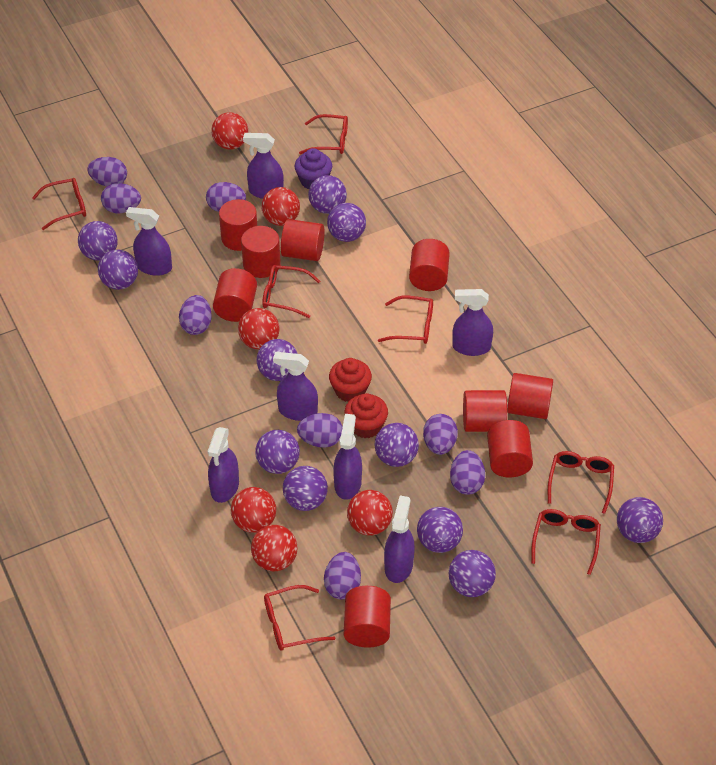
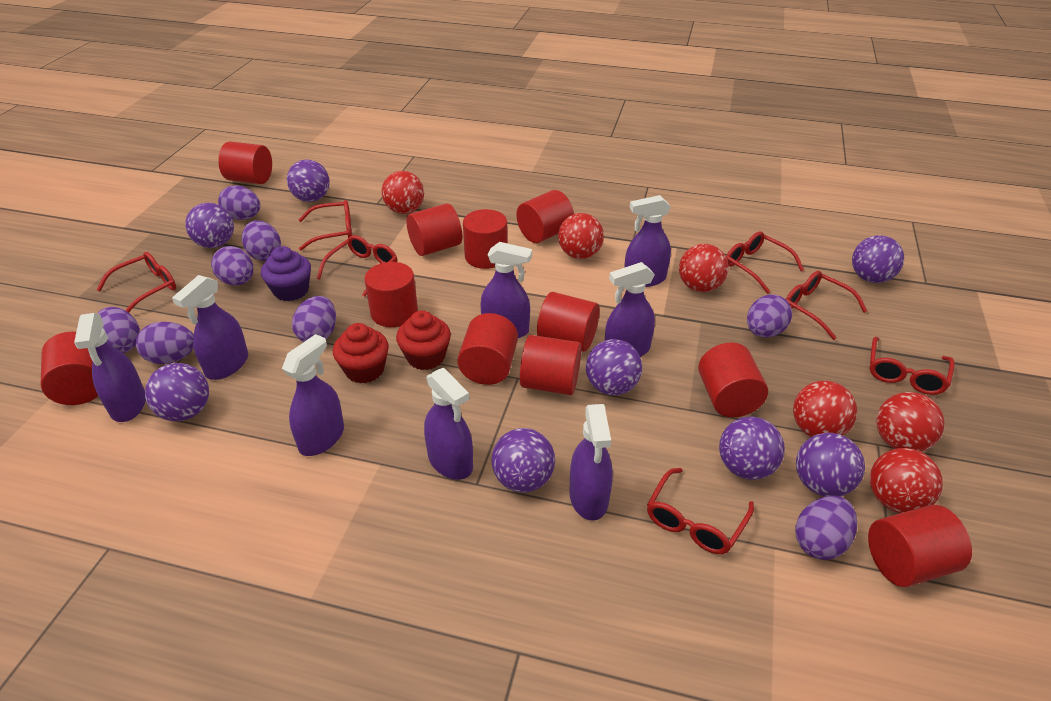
purple ball: [78,221,118,261] [98,250,138,290] [255,430,300,474] [257,339,298,381] [283,466,328,511] [308,175,347,214] [327,203,366,242] [375,423,419,467] [417,507,463,553] [448,550,496,597] [617,497,663,543] = 11 -> [145,363,209,421] [185,203,234,248] [287,160,330,202] [492,428,555,492] [586,339,642,395] [719,417,785,480] [796,433,865,497] [852,235,904,283] = 8
purple spray bottle: [126,207,172,276] [208,427,239,503] [243,133,284,199] [273,352,318,421] [333,414,362,500] [384,496,415,583] [452,289,493,356] = 7 -> [74,313,146,422] [172,275,248,380] [282,334,344,456] [424,367,473,480] [480,242,532,338] [569,404,613,521] [605,262,655,357] [624,195,671,287] = 8
red cylinder: [213,268,257,322] [219,199,257,251] [241,226,281,278] [281,219,324,261] [344,586,391,648] [409,239,450,291] [463,390,507,432] [487,420,533,477] [507,373,553,419] = 9 -> [40,332,98,405] [218,142,272,184] [364,262,418,327] [407,203,462,256] [457,313,518,385] [463,209,508,269] [516,190,574,243] [520,335,581,395] [537,292,600,352] [698,342,768,417] [868,505,972,587] = 11

